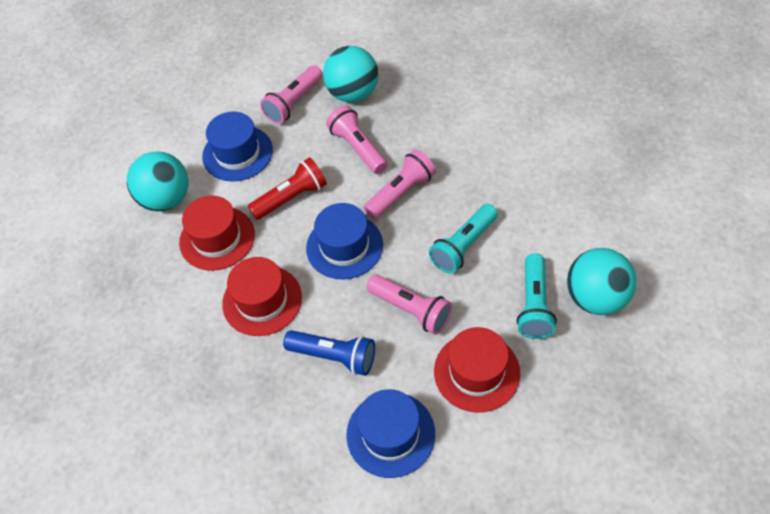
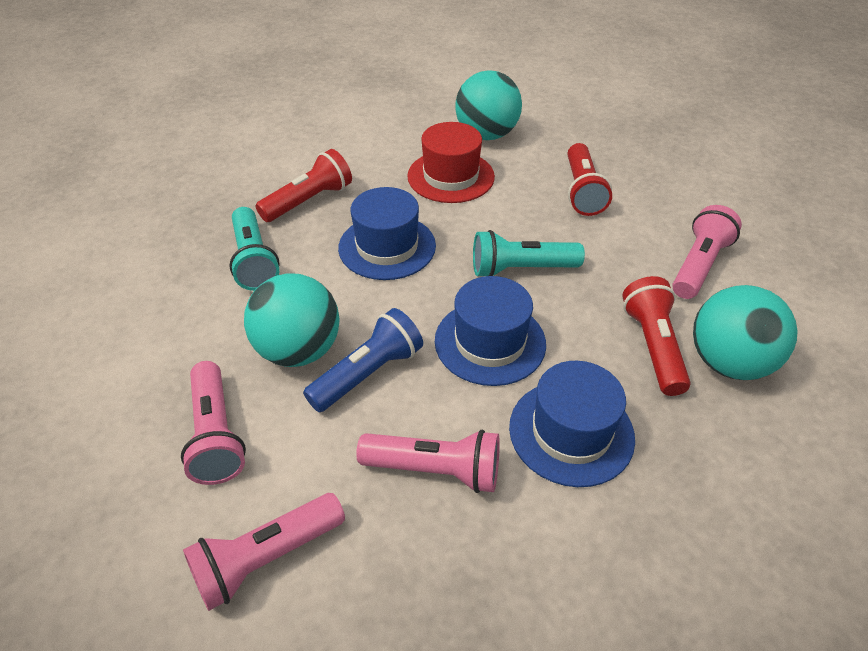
red flashlight: [248,157,327,220] = 1 -> [256,149,352,222] [567,143,612,216] [622,276,691,396] = 3
red hat: [179,196,255,271] [222,257,302,336] [434,327,520,412] = 3 -> [407,122,495,203] = 1

